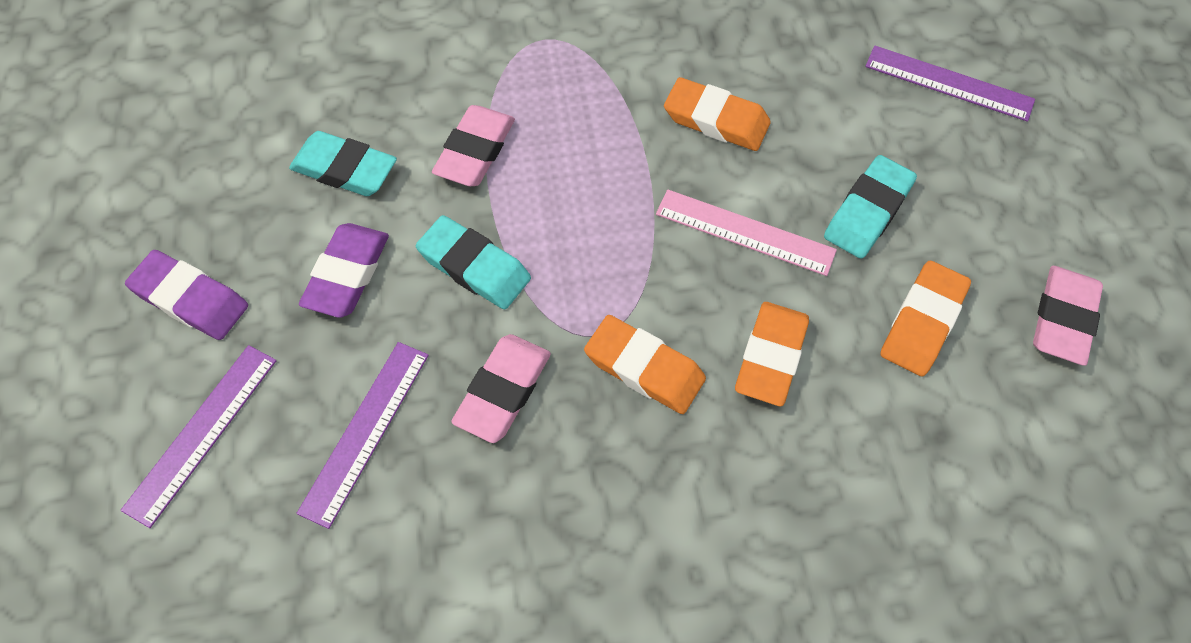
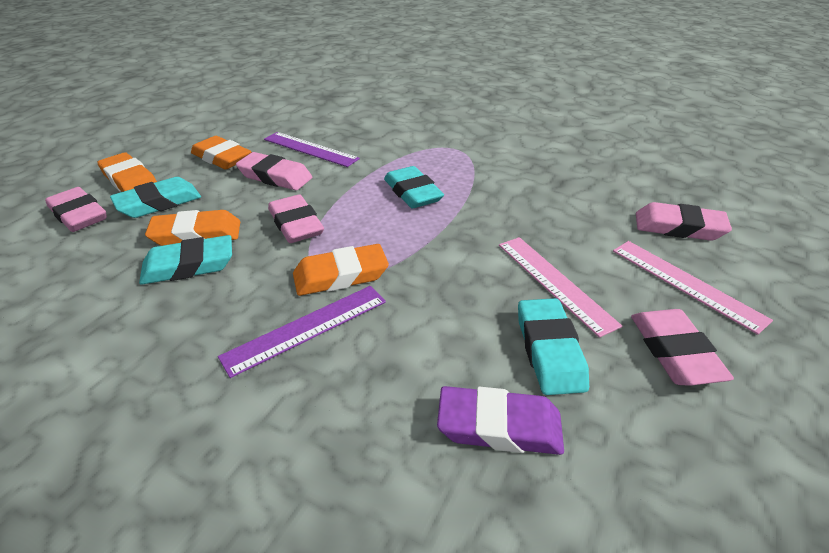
pink eraser: [432,105,515,186] [451,334,551,443] [1033,266,1103,366] = 3 -> [45,187,107,232] [236,152,312,190] [268,194,324,243] [631,309,734,386] [636,202,732,241] = 5
pink ruler: [656,189,837,276] = 1 -> [499,237,622,338] [613,241,773,335] = 2
purple eraser: [125,250,248,340] [299,223,389,318] = 2 -> [437,386,564,455] = 1
purple ruler: [121,345,277,528] [297,342,429,529] [865,46,1035,122] = 3 -> [218,286,386,378] [264,132,360,167] = 2
turquoise eraser: [289,131,397,196] [416,215,531,309] [824,155,917,259] = 3 -> [110,177,201,218] [139,235,232,285] [384,166,444,208] [518,298,589,395] = 4

